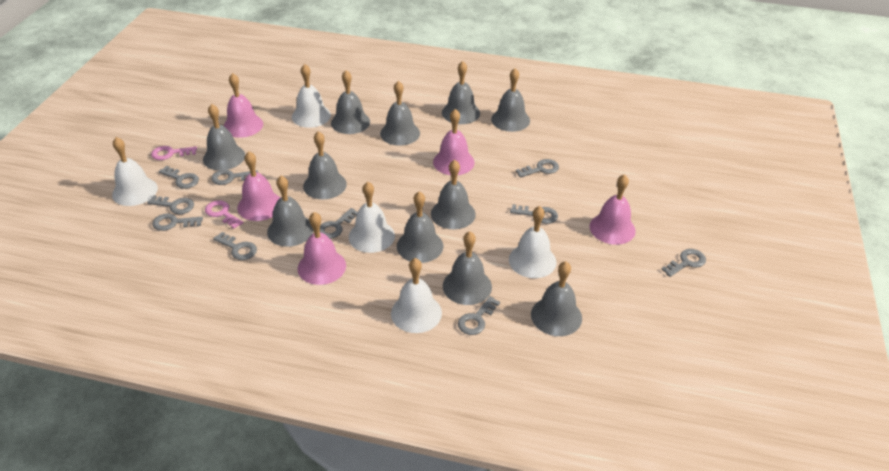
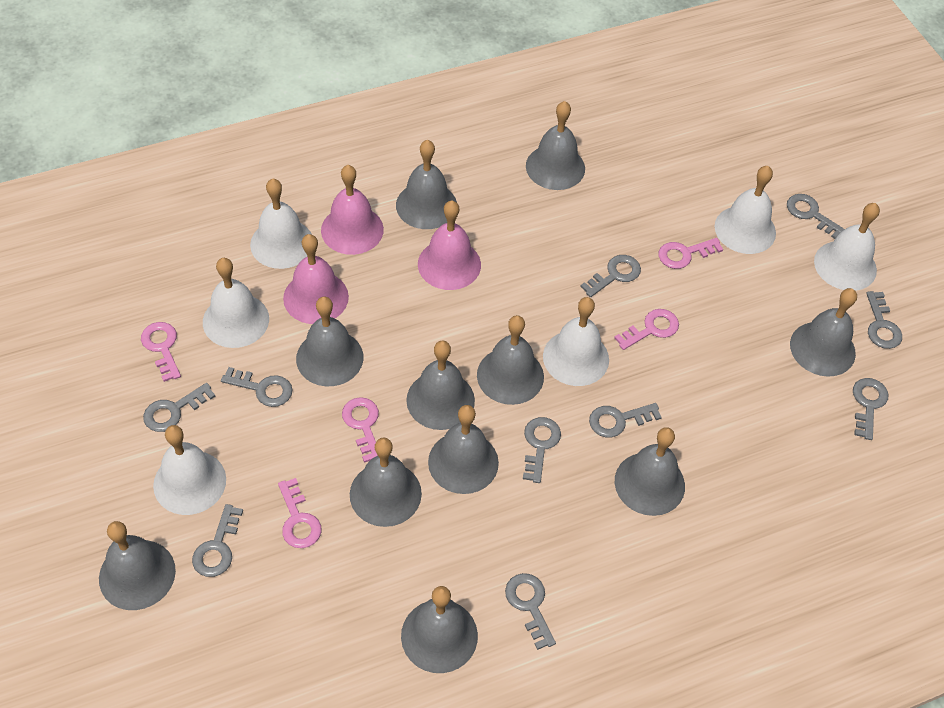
pink bell: [223,73,263,138] [237,152,280,221] [298,212,346,285] [433,109,475,175] [589,174,636,245] = 5 -> [283,234,349,324] [321,165,384,255] [418,201,481,290] = 3
pink key: [151,146,197,160] [205,200,243,229] = 2 -> [141,322,181,382] [278,478,321,548] [342,397,379,463] [614,309,679,350] [658,238,723,269] = 5
white bell: [112,137,158,206] [292,64,331,128] [349,182,395,253] [391,258,442,333] [509,206,556,278] = 5 -> [153,425,226,515] [203,258,269,348] [250,179,312,269] [543,297,609,386] [715,166,776,254] [814,203,880,291] = 6

